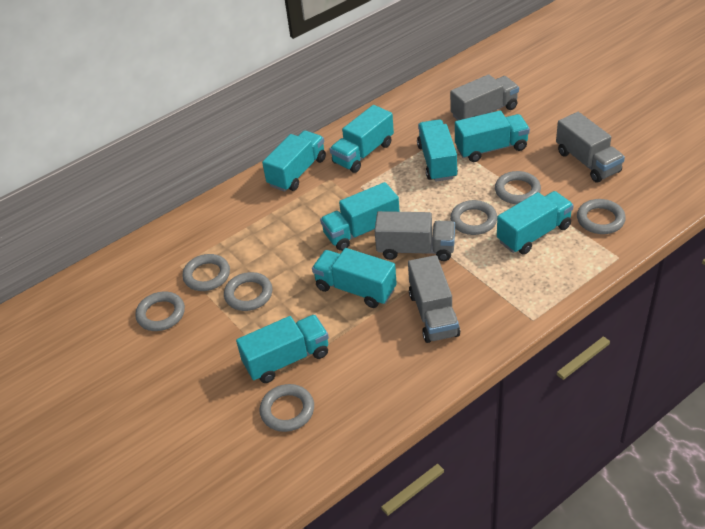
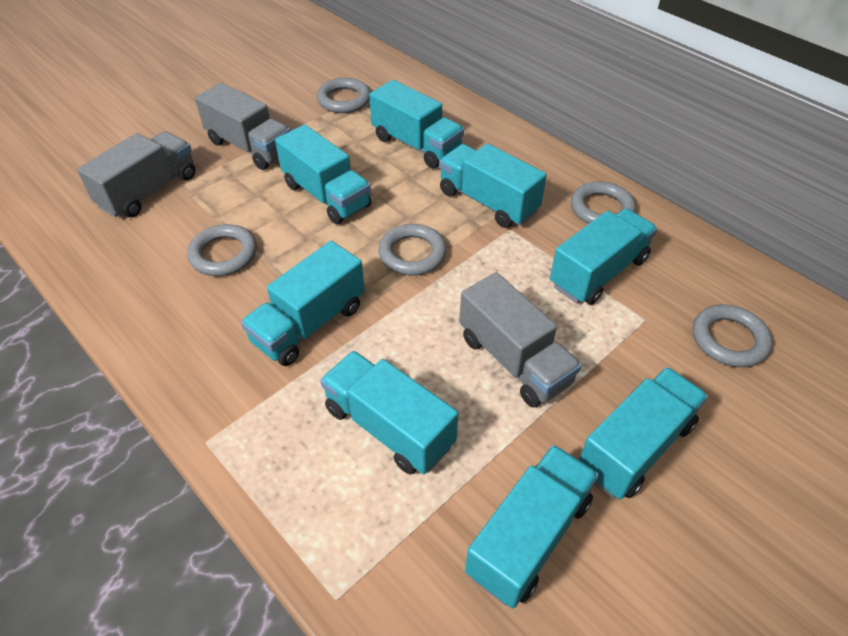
grey ring: [135,291,185,331] [182,254,230,291] [224,272,273,311] [260,384,314,432] [450,200,497,235] [495,171,541,204] [577,199,626,234] = 7 -> [187,224,257,276] [317,78,371,113] [378,224,447,276] [571,181,636,224] [693,304,773,367] = 5
grey truck: [374,211,455,261] [408,255,460,343] [450,74,519,120] [556,112,625,183] = 4 -> [77,131,195,217] [195,83,290,170] [459,272,582,408] = 3

